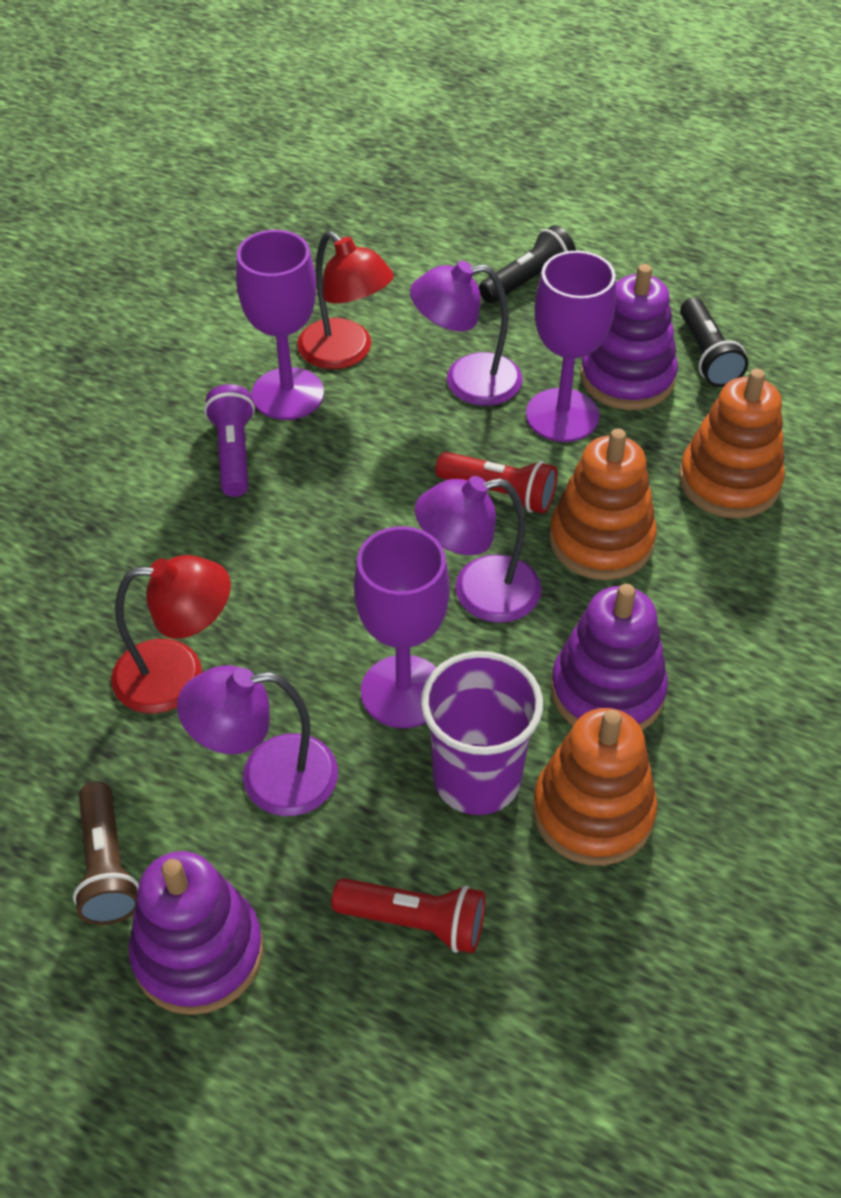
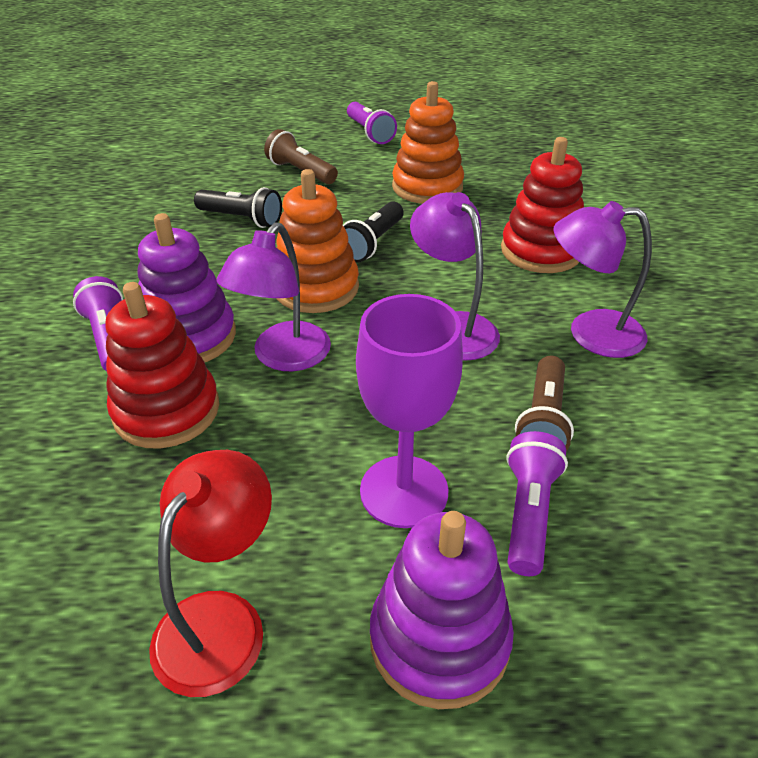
brown flashlight: [73,781,139,925] = 1 -> [264,129,338,184] [515,356,574,451] = 2
orange stacking toy: [533,708,658,866] [549,428,657,580] [679,369,785,519] = 3 -> [276,169,359,313] [392,81,464,204] = 2
purple cup: [421,651,543,815] = 1 -> none = 0
purple flashlight: [204,384,255,497] = 1 -> [73,276,123,371] [347,102,397,144] [506,431,568,576] = 3
purple goblet: [236,230,324,420] [354,526,450,728] [526,251,616,442] = 3 -> [356,294,463,528] = 1
purple stacking toy: [129,851,263,1015] [551,584,668,730] [580,264,678,410] = 3 -> [137,213,236,362] [370,511,514,709] = 2
red flashlight: [331,878,485,953] [435,452,557,514] = 2 -> none = 0
red lamp: [111,555,231,714] [297,231,394,369] = 2 -> [149,450,272,697] = 1
red stacking toy: none = 0 -> [105,282,219,448] [501,137,584,273] = 2

